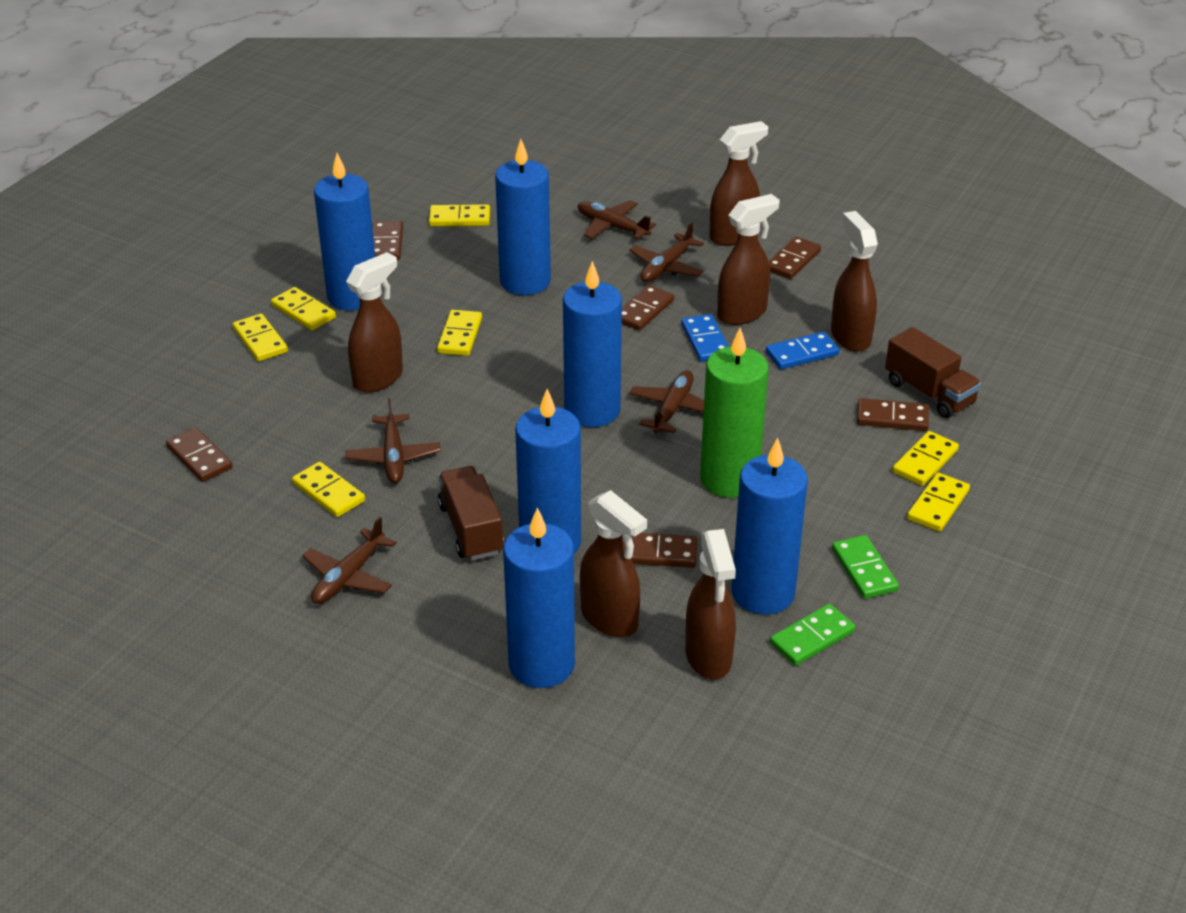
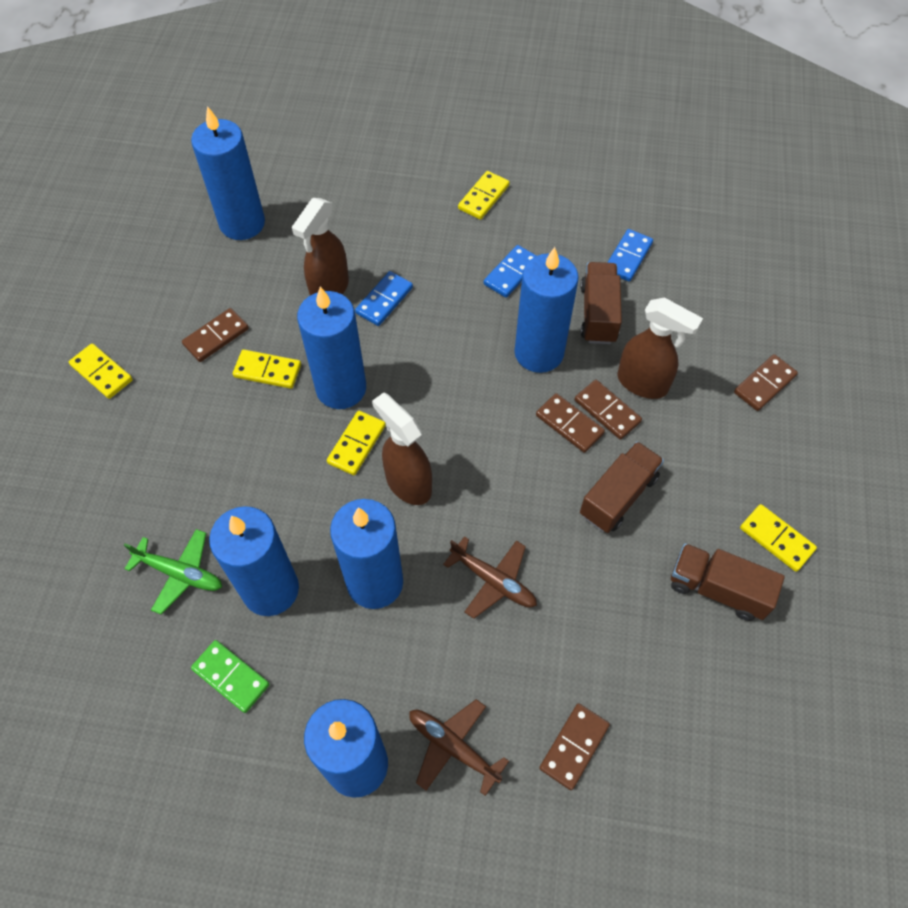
blue domino: [681,314,729,362] [766,332,839,369] = 2 -> [355,271,413,326] [484,245,537,298] [607,229,653,282] = 3
brown domino: [166,427,233,482] [372,221,403,260] [622,285,674,331] [622,533,697,568] [768,237,821,279] [857,398,929,431] = 6 -> [182,308,249,362] [536,393,605,453] [539,703,610,790] [575,380,642,440] [734,354,798,411] = 5
brown plane: [302,517,396,604] [346,398,441,483] [578,200,656,239] [629,222,704,282] [629,370,704,433] = 5 -> [409,699,509,796] [443,536,537,619] = 2
brown spray bottle: [346,252,403,393] [580,490,647,637] [685,529,736,679] [710,121,768,246] [717,194,780,325] [831,211,878,352] = 6 -> [292,198,349,295] [372,392,432,505] [617,297,703,399] = 3
brown truck: [438,466,504,560] [885,327,981,418] = 2 -> [580,262,622,344] [580,441,664,533] [671,543,785,621] = 3
green candle: [700,328,769,498] = 1 -> none = 0
green domino: [770,604,856,666] [832,535,899,599] = 2 -> [191,640,270,713] = 1
green plane: none = 0 -> [124,529,222,615] = 1
yellow domino: [233,314,288,361] [271,287,336,330] [292,462,365,517] [429,204,490,226] [437,310,482,356] [892,431,959,486] [907,473,970,532] = 7 -> [69,343,133,399] [233,350,301,389] [327,411,386,475] [458,171,510,220] [740,504,817,572] = 5

